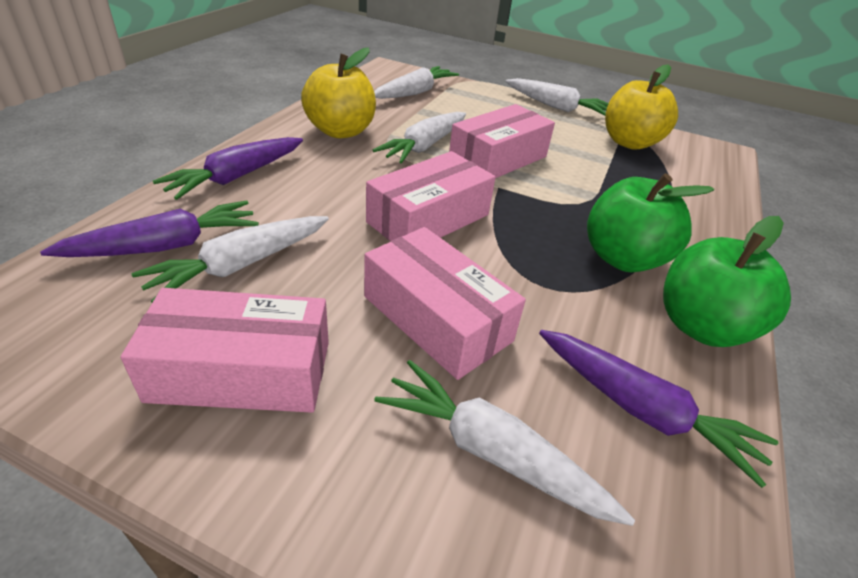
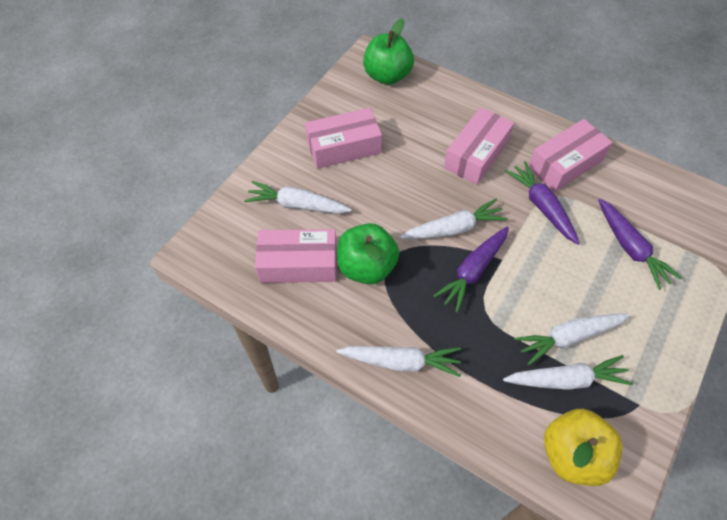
yellow apple: [301,47,376,138] [605,64,678,150] = 2 -> [544,408,623,486] = 1

